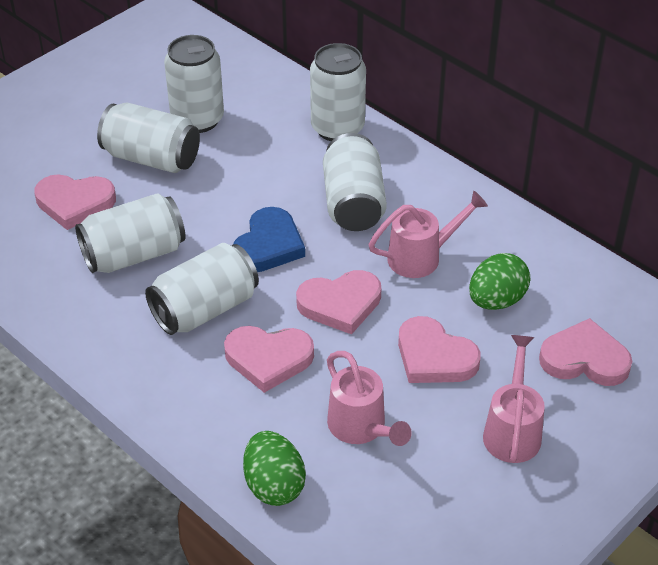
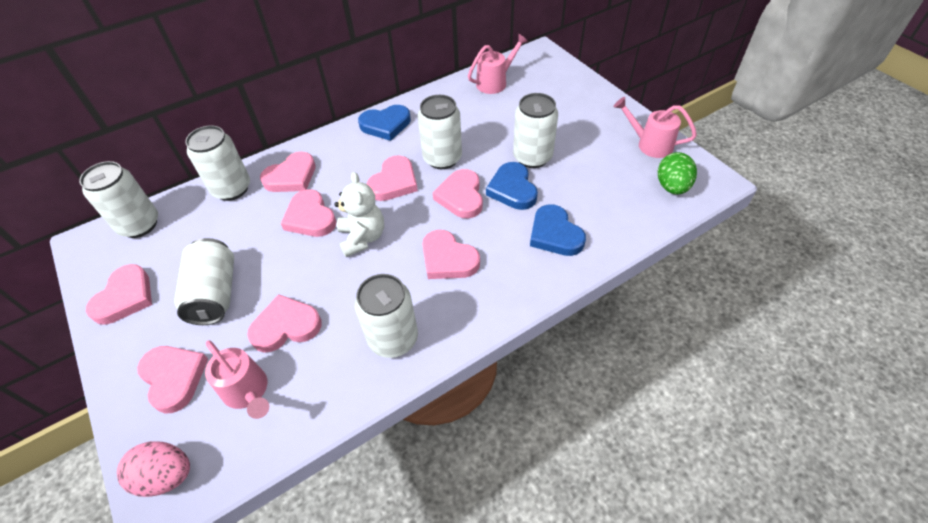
blue heart: [233,207,305,272] = 1 -> [358,105,411,141] [486,162,538,210] [530,204,586,256] = 3
green egg: [243,431,306,506] [469,253,531,310] = 2 -> [658,152,697,194] = 1
pink egg: none = 0 -> [117,441,190,497] = 1
pink heart: [34,174,116,230] [224,326,314,393] [296,270,382,334] [398,316,481,383] [539,318,632,386] = 5 -> [86,264,152,325] [137,346,208,414] [247,294,322,353] [260,152,316,192] [281,189,337,237] [367,156,418,201] [422,230,480,279] [433,169,483,219] = 8
white teddy bear: none = 0 -> [334,172,384,257] = 1

